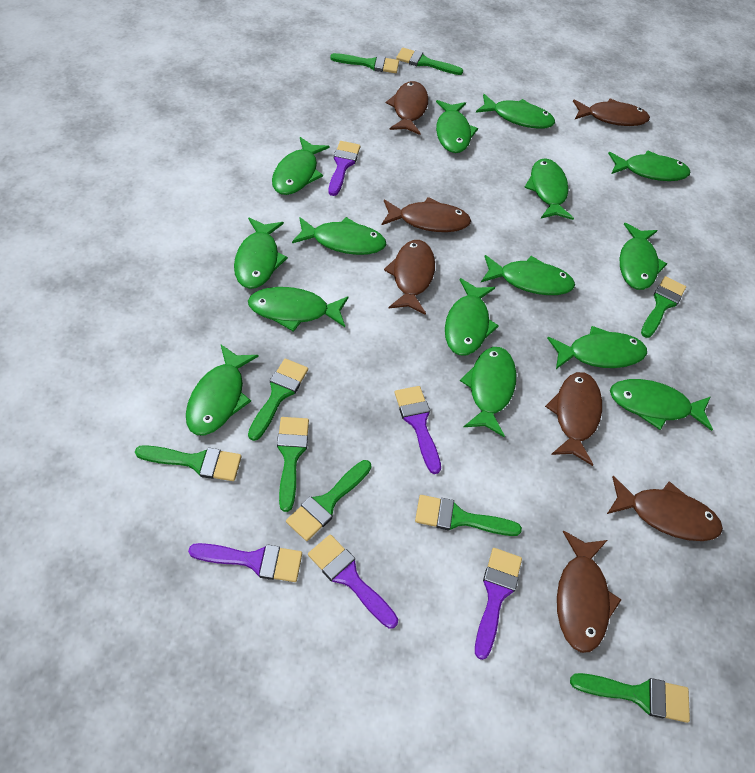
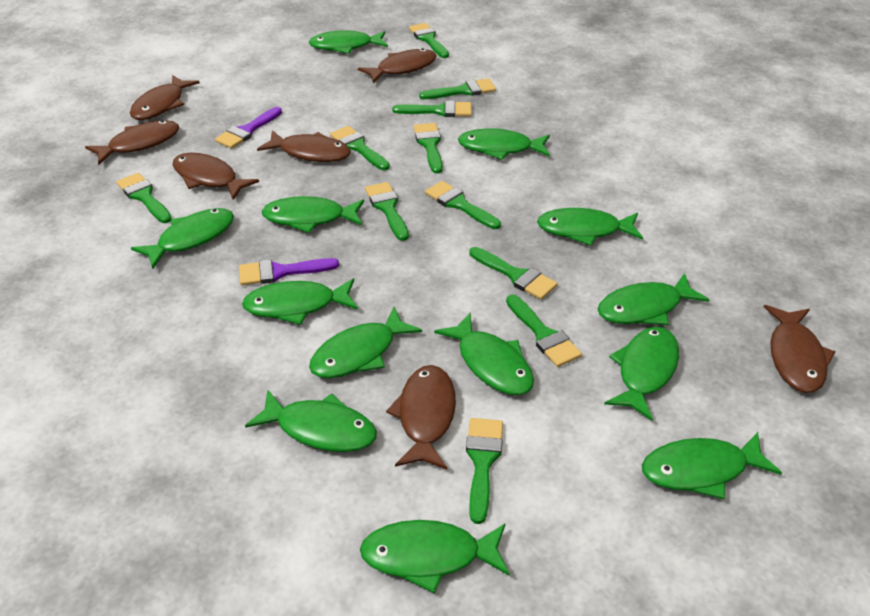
green brush: [135,445,241,481] [248,359,308,441] [277,417,309,512] [286,460,372,541] [330,53,399,73] [396,48,463,75] [415,495,522,536] [570,673,690,723] [641,276,686,338] = 9 -> [116,173,172,223] [330,126,390,170] [365,182,409,241] [392,101,472,117] [409,23,449,58] [413,123,443,174] [419,78,496,99] [425,181,501,229] [466,418,503,524] [469,247,558,300] [506,294,582,367] = 11
green fish: [186,345,259,435] [234,218,288,289] [248,287,349,332] [272,137,330,195] [292,217,387,255] [436,100,478,153] [445,278,499,355] [460,347,516,437] [476,94,555,129] [481,255,575,295] [524,158,574,220] [547,326,647,369] [608,150,691,181] [610,379,713,431] [620,223,667,290] = 15 -> [131,208,234,269] [242,278,358,325] [245,390,377,452] [262,196,364,233] [309,30,388,54] [309,307,422,378] [360,520,510,593] [434,313,534,395] [458,128,550,160] [537,208,643,246] [598,273,710,325] [604,327,679,421] [642,432,782,499] = 13
purple brush: [188,543,302,582] [308,534,398,629] [329,141,360,196] [395,386,441,474] [475,548,522,660] = 5 -> [215,107,282,149] [239,258,339,285] = 2

